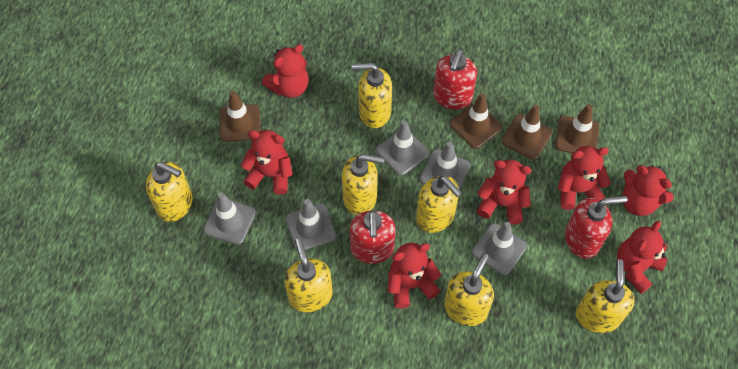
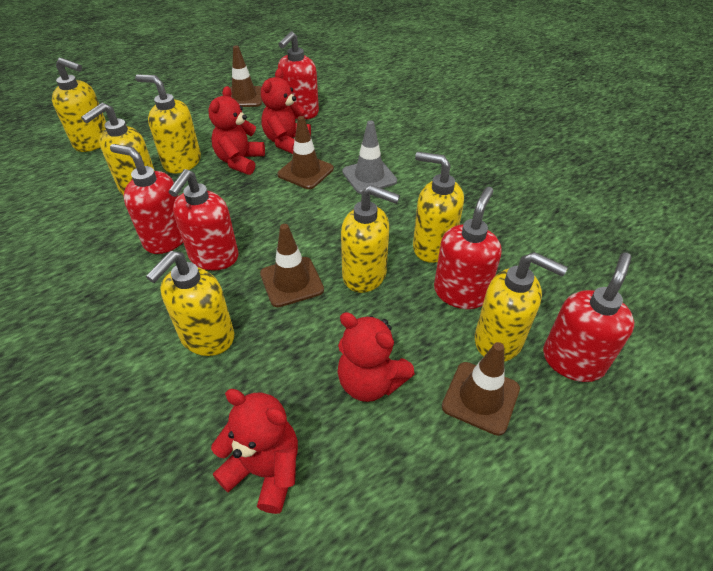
grey traffic cone: [203,192,256,245] [286,199,336,250] [376,121,429,176] [420,142,470,190] [472,222,527,275] = 5 -> [342,121,397,194] = 1
red soap dispenser: [350,210,395,264] [433,49,477,110] [565,196,628,259] = 3 -> [110,144,183,254] [168,169,239,271] [278,31,319,119] [434,187,502,309] [543,252,634,382] = 5
red teddy bear: [241,130,293,195] [262,45,309,98] [388,243,441,308] [477,160,532,224] [558,146,611,210] [617,221,667,294] [622,165,674,216] = 7 -> [209,86,265,175] [211,389,298,514] [261,68,311,154] [337,312,415,402] = 4

